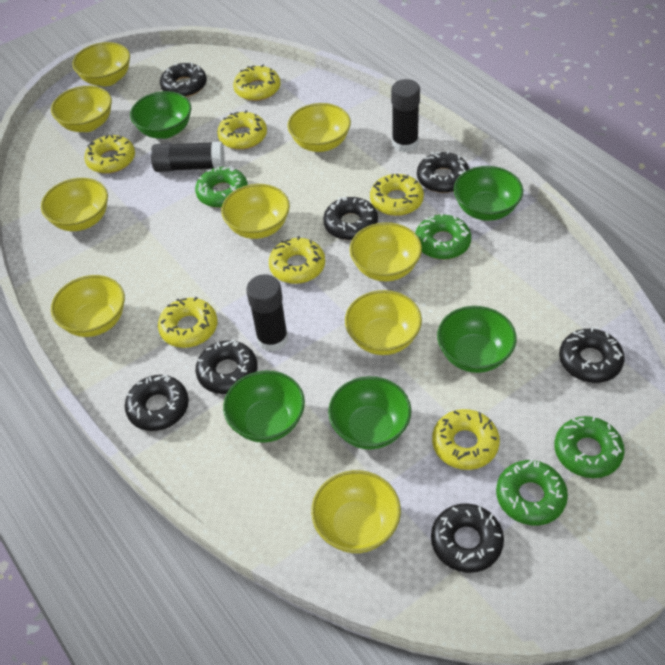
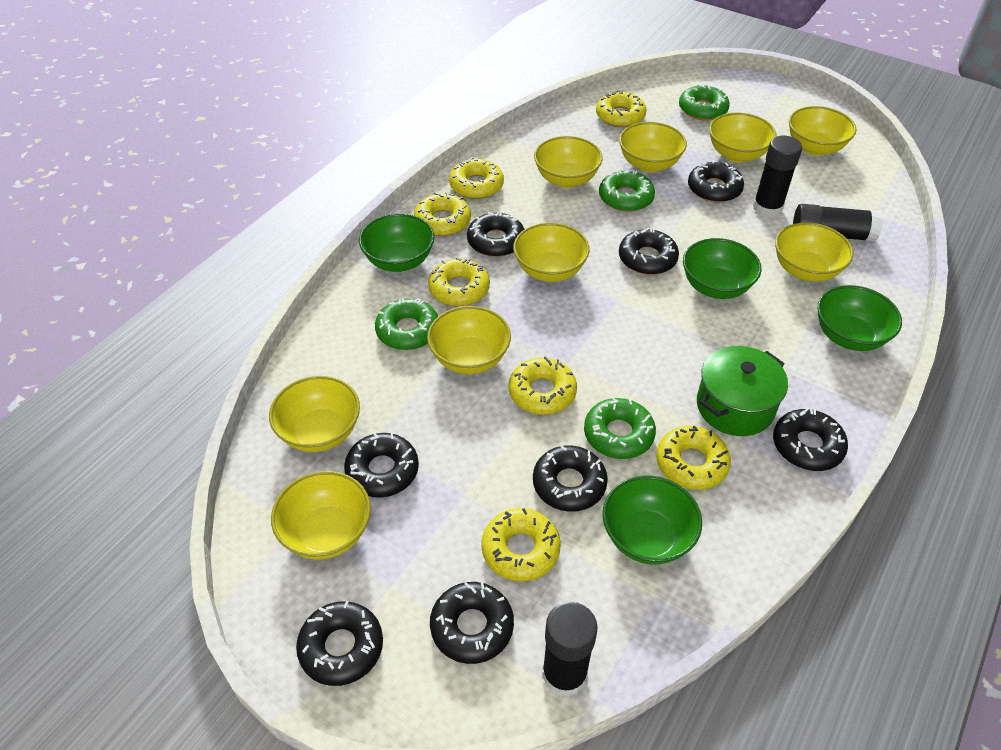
black donut: [125,374,189,431] [160,62,207,97] [195,340,258,394] [323,196,378,240] [417,151,469,193] [431,503,504,573] [559,327,625,383] = 7 -> [296,601,383,686] [344,433,419,498] [430,582,514,664] [467,212,525,257] [533,445,608,512] [619,227,679,275] [688,160,744,203] [773,407,848,471] = 8
green bowl: [130,91,191,139] [223,370,305,443] [328,376,411,449] [437,306,517,373] [454,166,523,221] = 5 -> [359,213,435,272] [602,475,702,565] [683,238,761,299] [817,285,902,351] = 4
green pot: none = 0 -> [697,346,788,436] = 1

